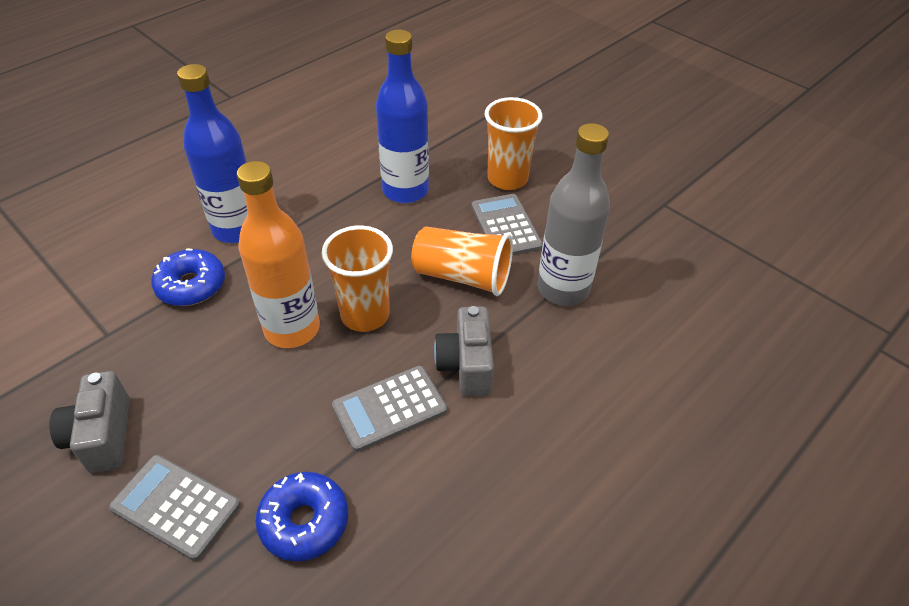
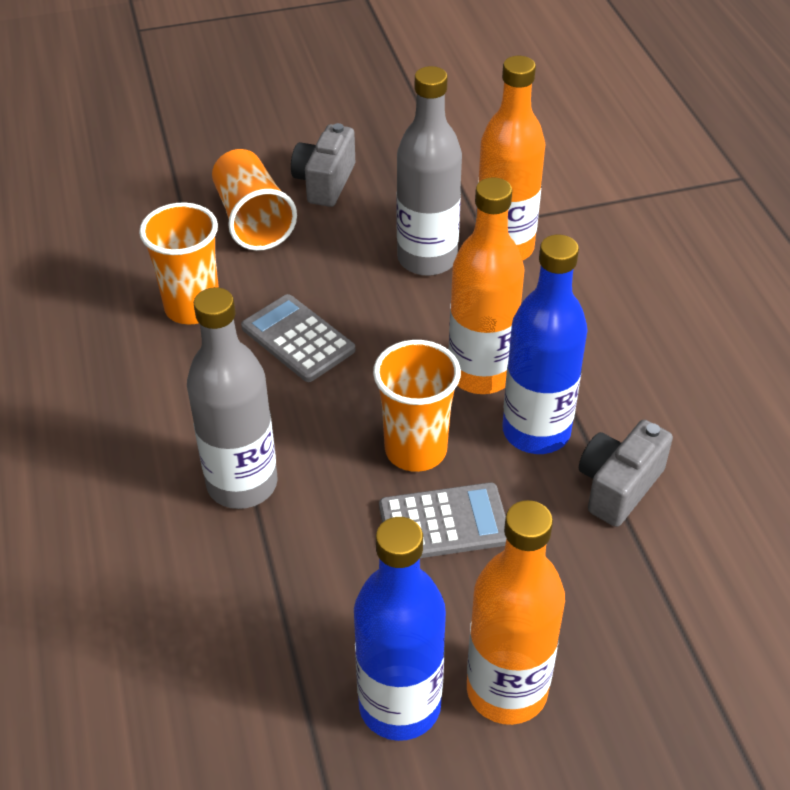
blue donut: [151,248,225,306] [255,472,348,562] = 2 -> none = 0
grey bottle: [537,123,610,306] = 1 -> [187,287,278,509] [396,66,462,276] = 2
grey calculator: [109,455,241,561] [332,366,447,452] [471,194,543,256] = 3 -> [241,294,356,382] [379,482,506,558] = 2
orange bottle: [237,161,320,348] = 1 -> [449,177,525,394] [467,500,565,725] [476,56,545,261] = 3

